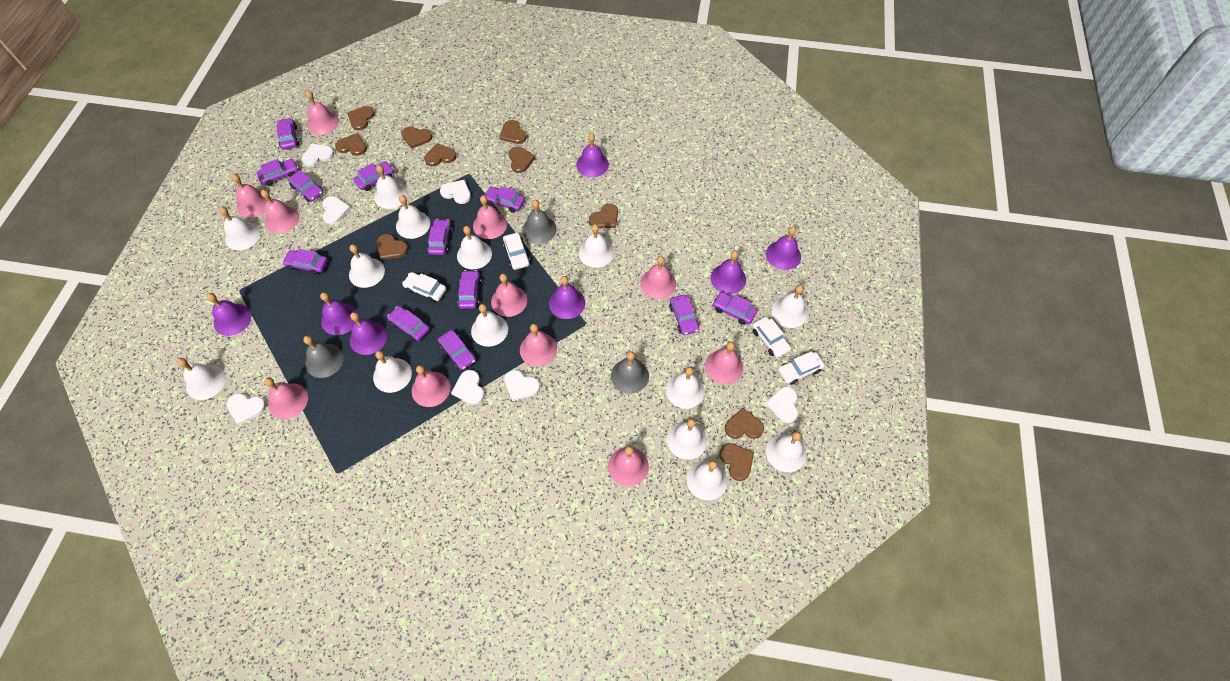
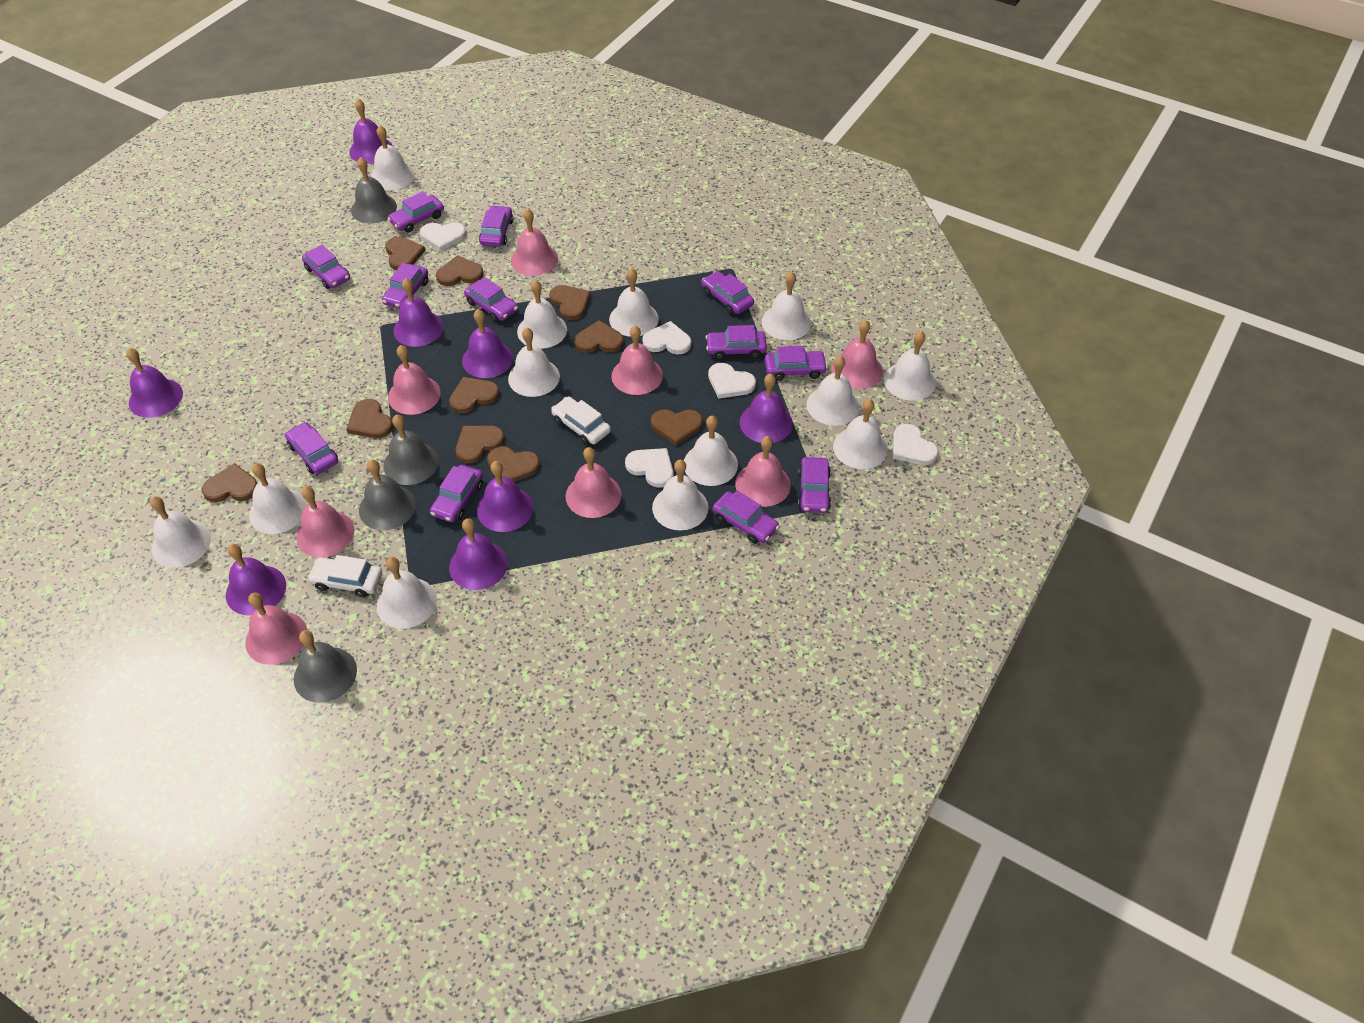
grey bell: [303,336,344,378] [522,200,557,244] [611,351,649,394] = 3 -> [294,630,357,703] [351,157,397,223] [359,459,416,530] [383,415,439,485] = 4
pink bell: [232,174,271,218] [261,190,299,233] [264,377,308,419] [306,90,339,135] [412,365,451,407] [473,195,507,239] [491,274,527,317] [520,324,557,366] [608,446,649,486] [640,256,676,299] [705,342,743,384] = 11 -> [245,593,307,665] [296,486,354,557] [388,345,441,415] [511,208,558,276] [566,447,622,518] [611,326,663,395] [735,436,791,507] [831,320,883,389] = 8
purple bell: [207,293,252,336] [320,292,358,335] [350,312,387,355] [549,276,585,319] [576,133,609,177] [711,251,746,294] [766,226,801,270] = 7 -> [126,348,183,418] [226,544,286,616] [349,99,393,164] [393,278,444,347] [449,519,508,590] [462,309,513,378] [477,461,533,532] [740,373,793,443] = 8
white bell: [177,358,226,400] [219,207,260,250] [349,244,385,288] [373,351,412,393] [374,165,408,209] [396,195,430,239] [457,226,492,269] [471,304,508,347] [579,224,614,268] [666,367,705,409] [667,418,707,460] [687,460,728,500] [766,432,806,472] [771,285,808,328] = 14 -> [150,496,211,568] [249,463,307,534] [370,125,415,191] [377,557,437,629] [508,327,560,397] [517,280,567,349] [609,268,659,337] [652,460,709,530] [684,416,738,486] [762,271,811,340] [806,356,859,426] [833,399,888,469] [884,331,936,400] = 13
white car: [402,272,446,302] [503,233,530,270] [752,317,791,358] [778,352,825,385] = 4 -> [307,555,382,598] [551,396,611,445] = 2
white heart: [227,393,266,425] [302,144,334,167] [322,196,351,224] [440,180,471,204] [451,370,484,405] [504,370,540,401] [766,386,798,423] = 7 -> [420,222,466,251] [625,448,674,487] [643,321,691,354] [708,363,756,399] [892,424,938,465] = 5

